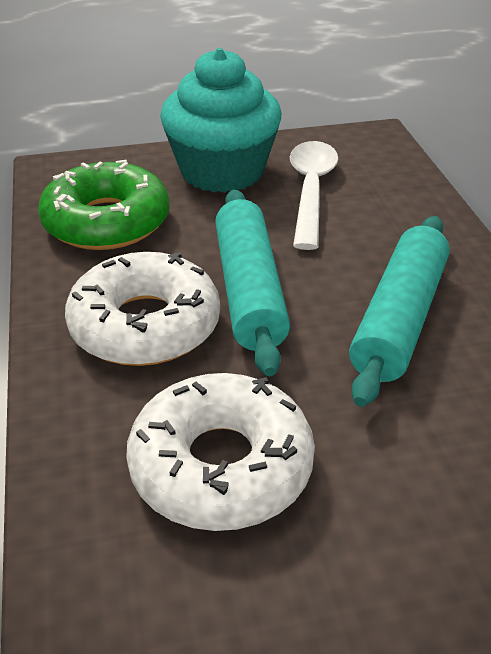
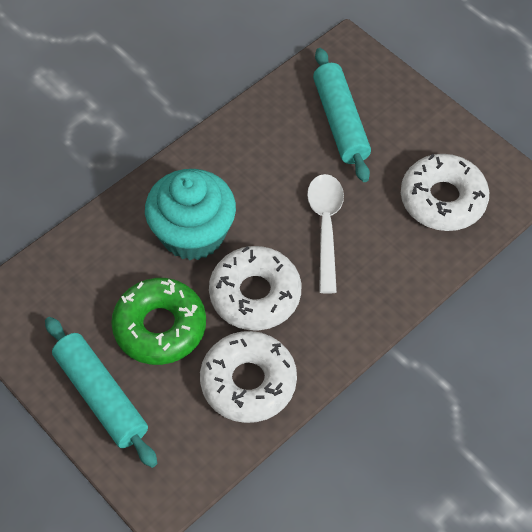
white donut: [65,252,220,366] [126,373,315,531] = 2 -> [200,331,297,423] [209,246,301,330] [401,154,489,231] = 3

